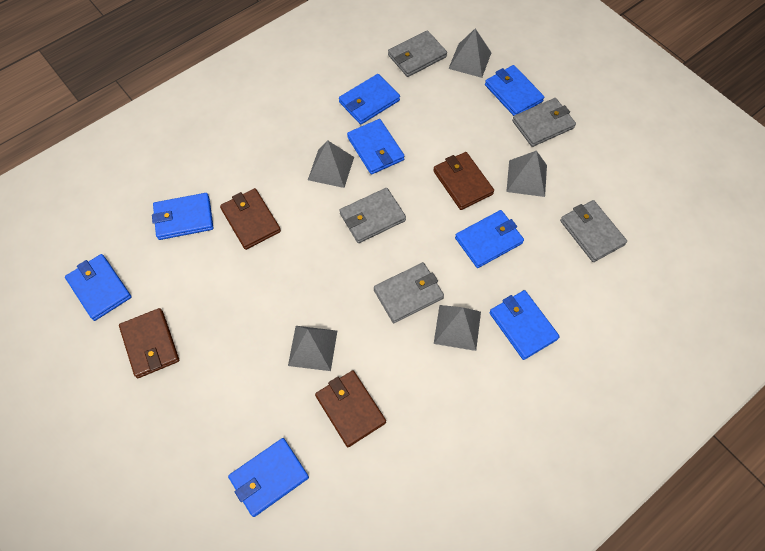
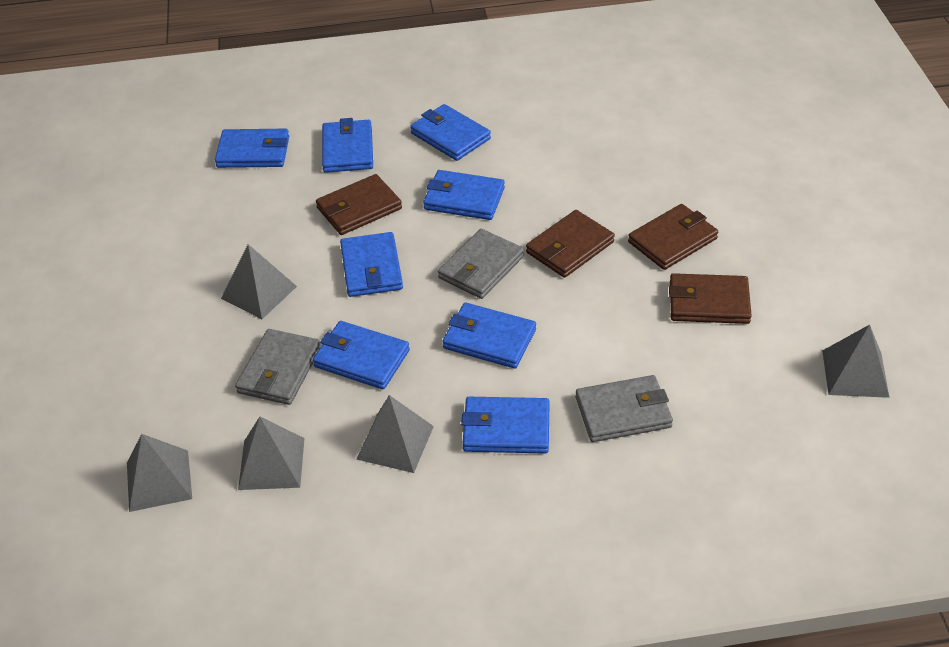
grey wallet: [339,188,406,243] [374,262,444,323] [388,30,447,77] [512,98,576,147] [560,200,627,262] = 5 -> [235,329,321,405] [438,229,524,299] [575,375,673,442] = 3

